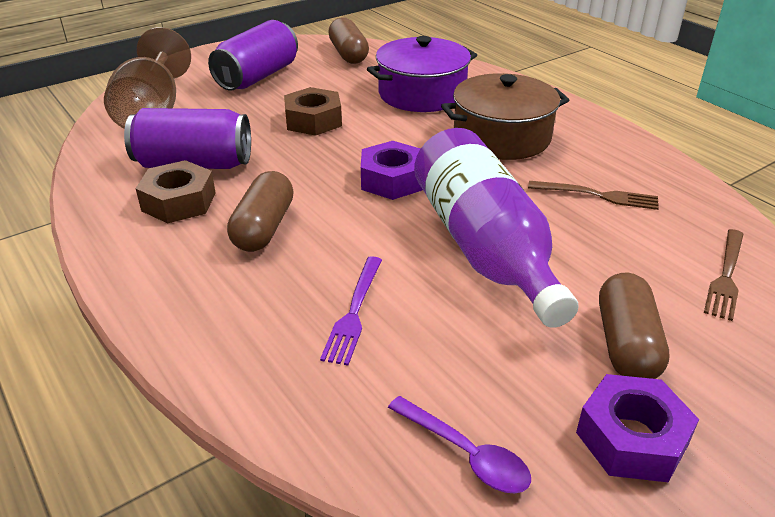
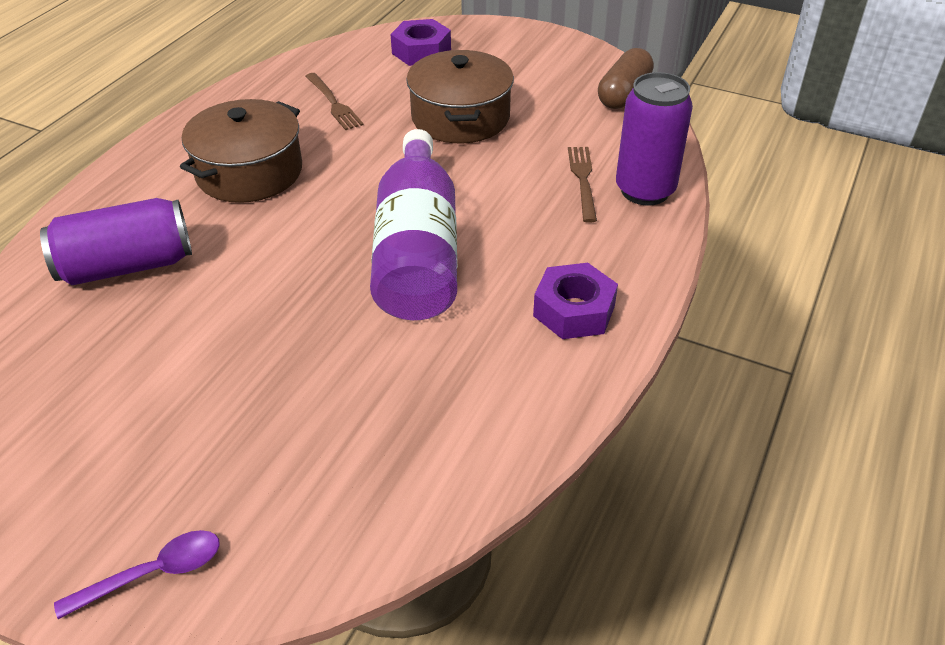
brown capsule: [227,171,294,252] [328,17,369,64] [599,272,669,379] = 3 -> [598,48,654,109] = 1
brown goblet: [104,27,191,129] = 1 -> none = 0
brown nut: [135,160,216,223] [284,87,342,136] = 2 -> none = 0
brown pot: [441,73,569,160] = 1 -> [180,99,302,203] [406,50,514,143] = 2
purple fork: [320,256,382,365] = 1 -> none = 0
purple pot: [367,36,477,112] = 1 -> none = 0

